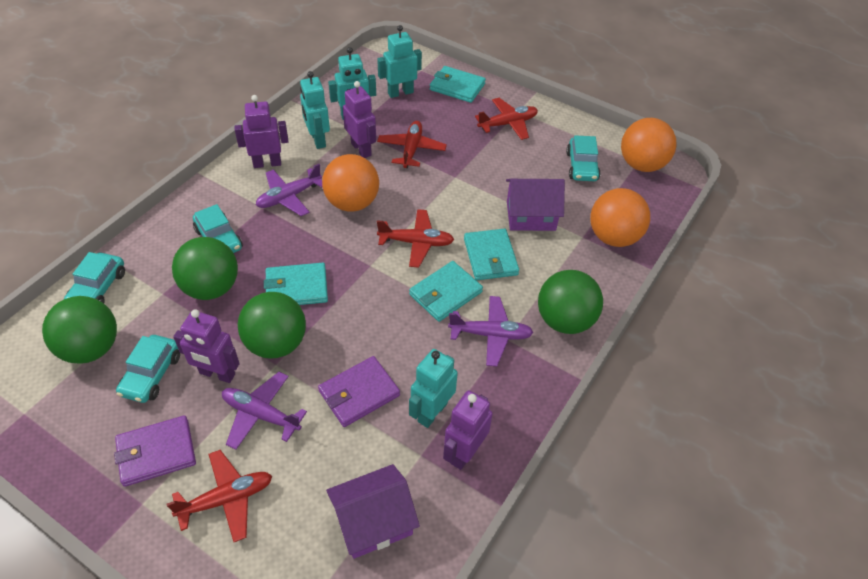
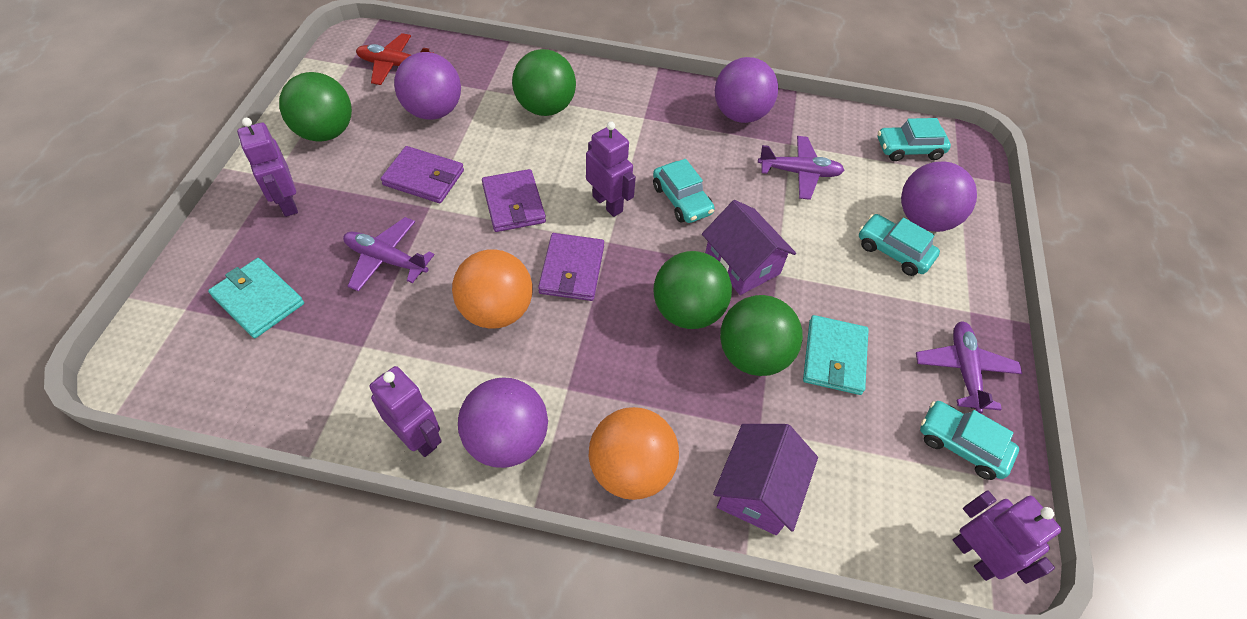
orange ball: [322,154,379,212] [590,188,650,247] [621,118,676,172] = 3 -> [452,249,532,329] [589,407,679,500] = 2
purple ball: none = 0 -> [394,52,461,120] [458,378,548,468] [715,57,778,123] [901,161,977,232] = 4
purple wallet: [114,415,196,487] [318,356,400,427] = 2 -> [381,146,464,203] [482,169,546,232] [538,233,604,301] = 3
red plane: [167,450,272,542] [377,121,447,168] [377,209,454,268] [475,98,538,140] = 4 -> [356,33,433,85] = 1
turquoise robot: [300,71,330,149] [328,47,376,120] [377,25,422,98] [409,349,458,428] = 4 -> none = 0
turquoise wallet: [264,263,328,305] [409,261,483,322] [430,66,486,103] [464,229,519,280] = 4 -> [208,258,304,338] [803,315,869,395] = 2

